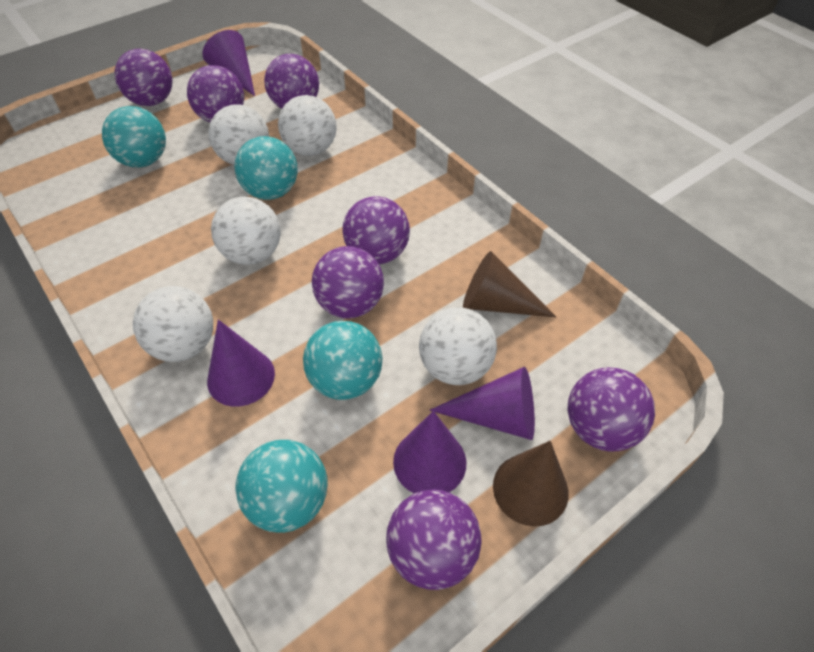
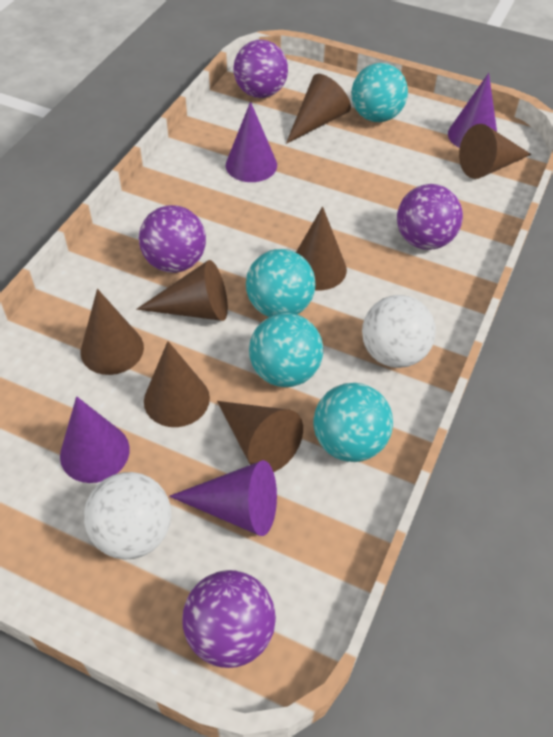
brown cone: [463,251,556,317] [493,441,569,527] = 2 -> [81,289,144,375] [136,260,228,321] [144,341,210,427] [217,401,303,472] [286,74,351,144] [296,206,347,290] [459,124,532,179] = 7
purple ball: [115,49,173,106] [187,65,244,122] [264,54,319,108] [312,246,384,318] [342,196,410,264] [386,489,481,590] [567,367,655,452] = 7 -> [139,205,206,273] [182,570,276,668] [234,40,288,98] [397,184,463,250] = 4
white ball: [133,286,213,362] [208,104,269,165] [211,197,281,265] [278,95,337,156] [419,307,497,385] = 5 -> [84,472,171,560] [362,295,436,368] = 2

